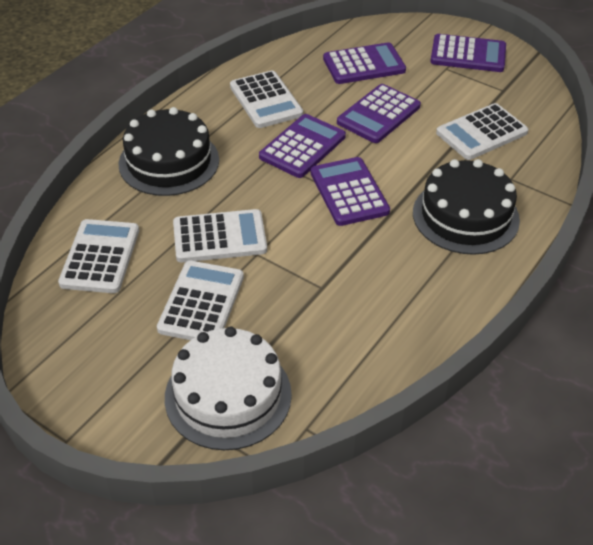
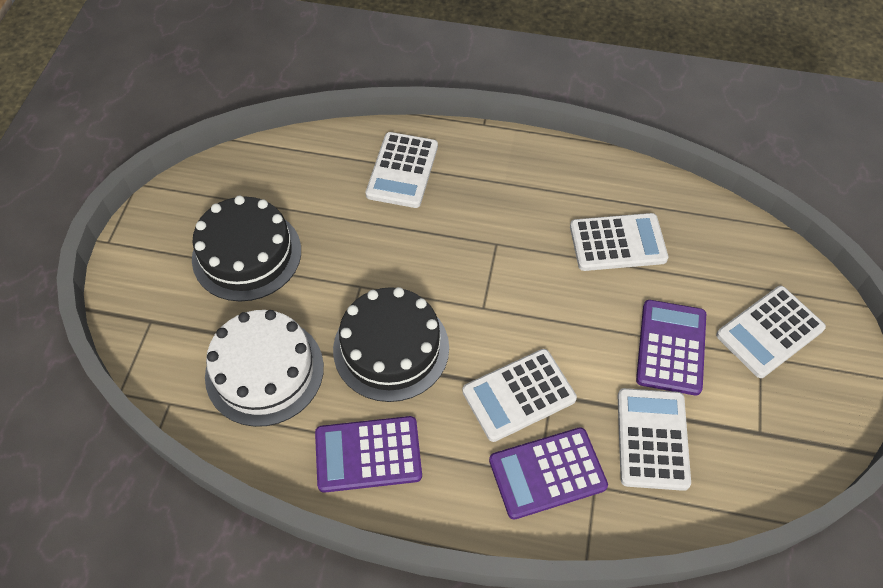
purple calculator: [259,114,346,178] [311,157,390,226] [323,42,406,84] [337,84,421,143] [430,34,506,72] = 5 -> [315,416,422,493] [489,427,608,520] [636,300,706,396] = 3

